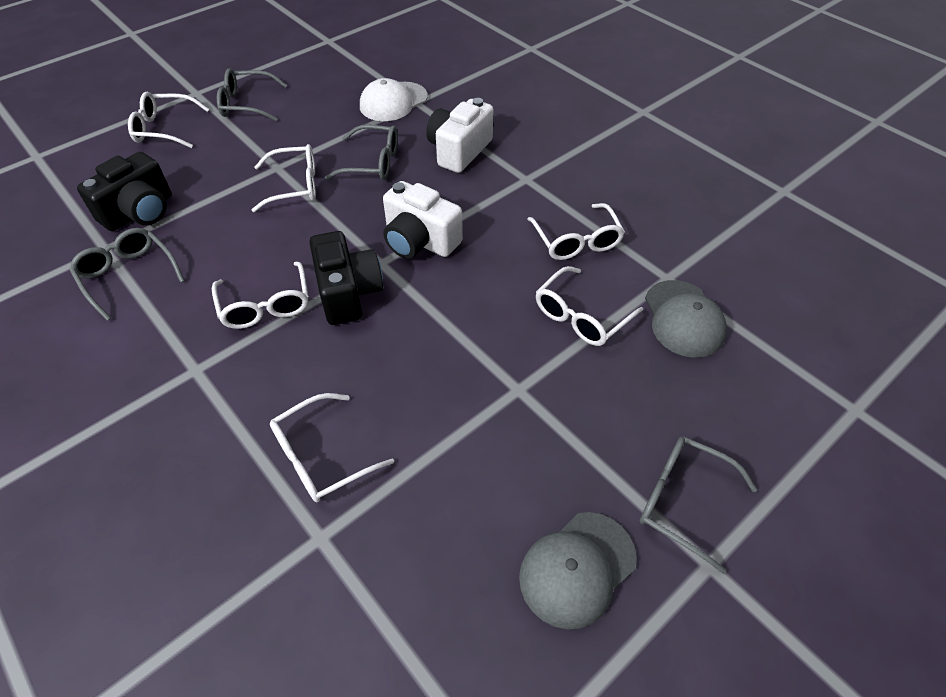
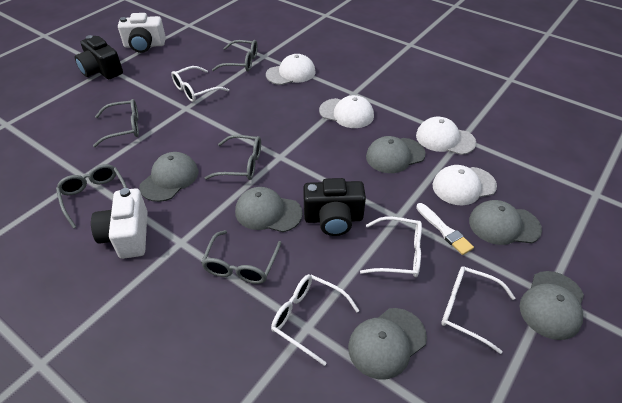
grey cap: [519,512,637,629] [645,280,727,358] = 2 -> [139,152,198,202] [235,187,303,232] [348,308,427,379] [366,136,426,173] [469,200,542,245] [520,271,584,340] = 6
grey glasses: [69,228,185,321] [217,68,287,121] [325,125,398,180] [640,436,757,574] = 4 -> [56,164,127,229] [93,99,139,147] [201,230,281,284] [205,135,261,180] [212,40,258,71] = 5
white brush: none = 0 -> [416,203,474,255] = 1
white cap: [360,78,428,121] = 1 -> [266,54,315,85] [319,95,374,128] [416,117,476,155] [432,165,497,205] = 4
white glasses: [128,92,209,148] [212,262,308,329] [252,144,316,212] [270,393,394,502] [527,203,625,260] [536,266,643,346] = 6 -> [171,66,229,102] [271,274,359,366] [360,216,422,277] [441,266,515,354] = 4

